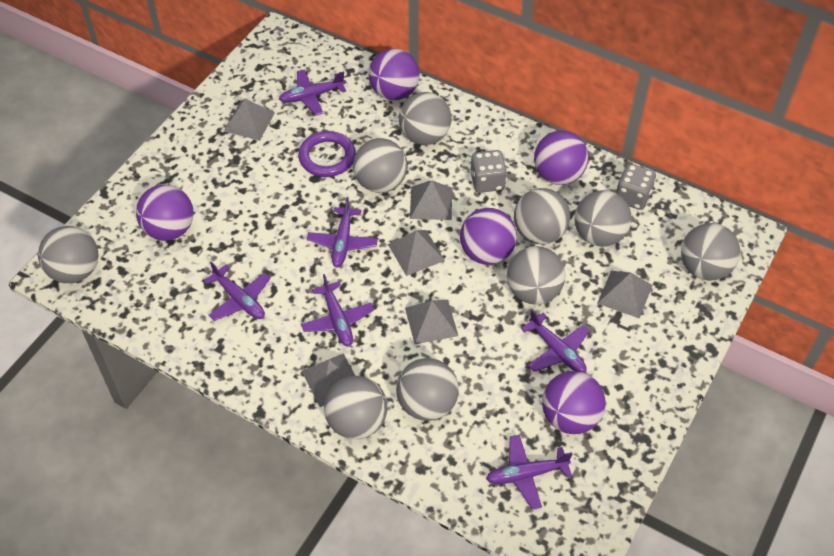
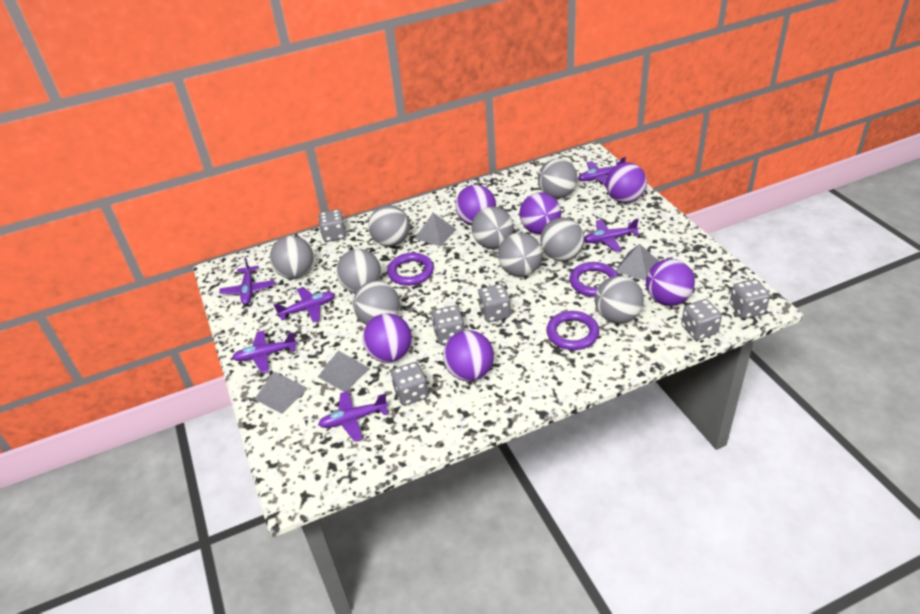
grey dice: [470,150,507,193] [616,164,656,210] = 2 -> [318,209,346,242] [391,362,428,406] [432,306,465,345] [478,284,511,322] [681,299,722,340] [730,279,770,319] = 6
grey pyramid: [224,99,275,140] [302,353,355,407] [388,230,445,276] [405,300,458,344] [410,180,452,220] [597,271,653,319] = 6 -> [255,372,308,414] [318,350,370,392] [415,213,456,246] [616,244,659,281] = 4
purple ball: [136,185,194,241] [368,48,420,100] [460,208,517,265] [534,131,589,185] [542,371,606,434] = 5 -> [362,313,412,363] [443,330,494,381] [455,185,496,225] [519,192,561,234] [606,162,647,203] [646,259,695,306] = 6
purple ring: [298,131,356,177] = 1 -> [387,253,434,286] [546,311,599,350] [569,262,618,297] = 3

